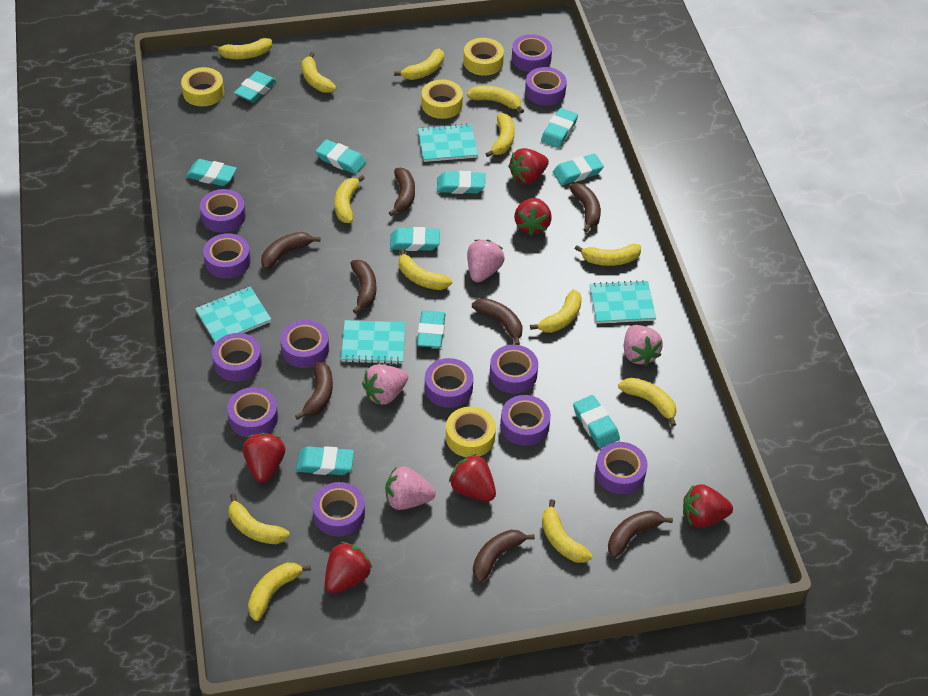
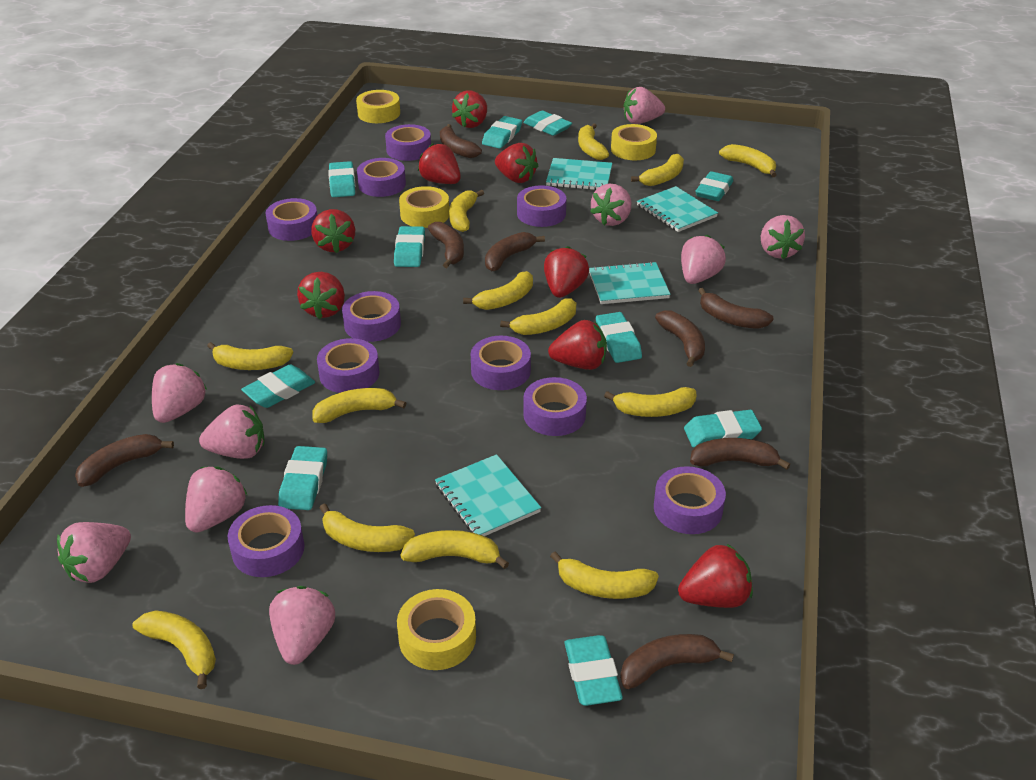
pink strawberry: [362,364,408,405] [385,467,436,510] [467,240,505,283] [624,325,663,366] = 4 -> [57,522,131,583] [152,363,207,423] [185,466,247,533] [199,404,265,459] [269,586,335,665] [590,184,631,226] [624,87,665,124] [681,235,726,284] [761,215,805,260] = 9
purple tape: [200,189,246,232] [203,233,251,278] [212,333,262,382] [227,387,278,437] [280,320,329,368] [312,482,365,536] [425,358,473,408] [490,345,538,393] [500,395,551,446] [512,34,552,72] [525,67,567,106] [595,442,647,494] = 12 -> [228,505,304,577] [266,198,317,241] [317,338,379,393] [342,291,401,342] [357,158,406,197] [385,124,431,161] [471,336,531,390] [517,185,566,227] [523,377,587,436] [654,466,726,534] = 10
red strawberry: [243,433,285,483] [325,542,372,594] [449,454,496,501] [508,148,549,184] [514,198,552,236] [683,484,733,528] = 6 -> [297,272,345,319] [311,209,355,253] [418,144,461,184] [452,90,487,128] [495,143,538,183] [544,246,589,298] [548,320,607,370] [678,544,753,608] = 8

